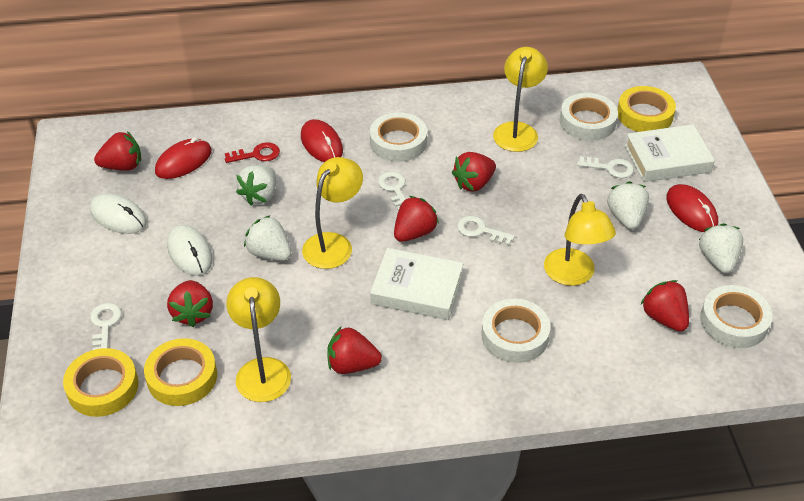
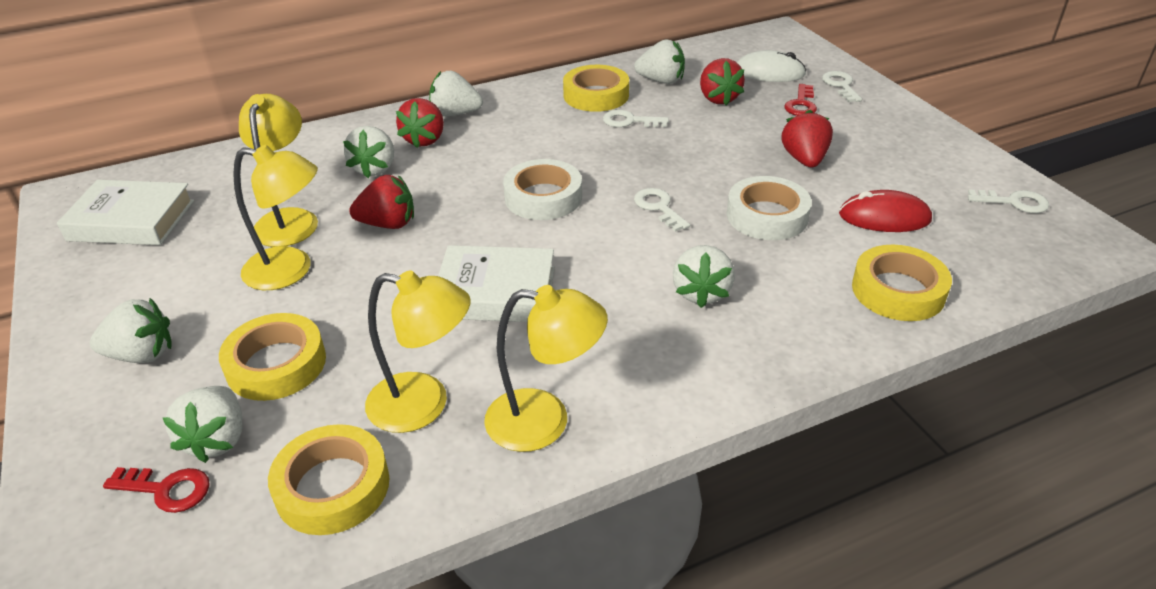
red key: [225,142,280,163] = 1 -> [103,467,210,513] [784,84,817,116] = 2
red mouse: [155,137,212,179] [301,119,343,162] [666,184,718,232] = 3 -> [839,190,932,232] = 1
red strawberry: [94,131,141,171] [167,280,213,327] [327,327,382,374] [394,196,439,242] [451,152,496,192] [640,280,689,332] = 6 -> [349,175,414,229] [396,98,444,148] [700,58,745,105] [782,110,833,168] = 4
white mouse: [90,194,147,234] [167,225,212,276] = 2 -> [737,50,806,82] = 1
white strawberry: [236,165,276,206] [244,215,291,261] [607,181,649,230] [699,223,743,274] = 4 -> [90,298,172,363] [163,386,243,463] [343,126,394,178] [429,71,483,116] [634,39,685,84] [673,245,735,308] = 6
white tape: [370,112,427,162] [481,299,551,363] [560,93,618,141] [700,285,773,348] = 4 -> [503,159,582,220] [727,176,812,240] = 2
yellow tape: [63,348,139,417] [144,338,217,406] [618,86,676,132] = 3 -> [219,313,326,401] [268,424,389,535] [563,65,629,112] [852,245,952,321] = 4

